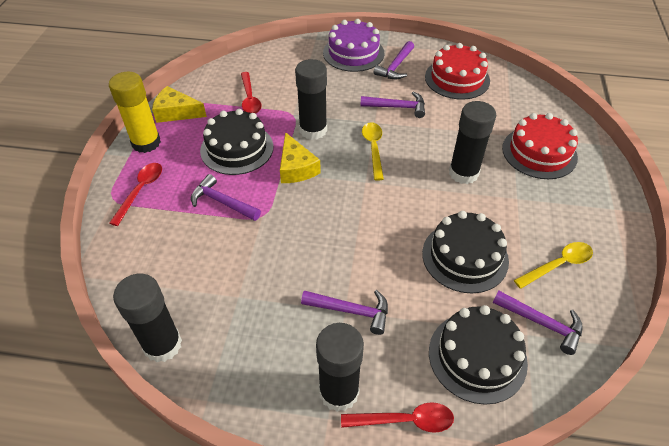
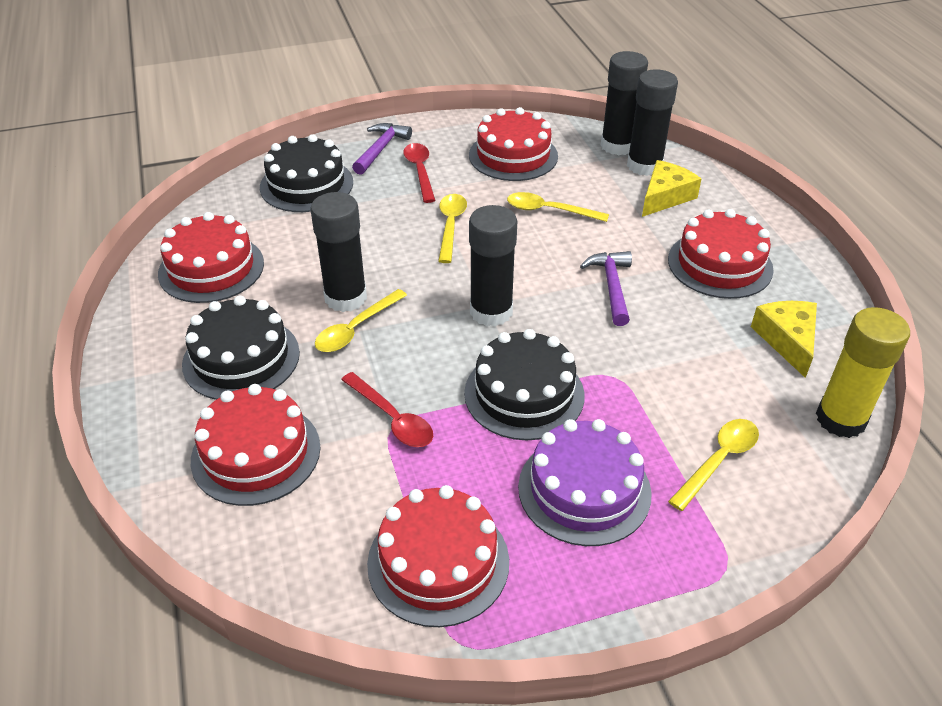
purple hammer: [191,174,261,221] [301,290,388,335] [360,92,425,118] [374,41,414,79] [493,291,583,355] = 5 -> [352,123,412,175] [580,251,632,326] = 2
red cake: [425,43,490,100] [502,113,578,179] = 2 -> [158,212,264,303] [191,384,320,506] [367,485,509,627] [469,107,558,181] [668,209,774,299] = 5
red spoon: [109,163,162,226] [241,72,261,114] [341,402,454,433] = 3 -> [341,372,433,447] [403,143,436,203] = 2
yellow spoon: [362,122,384,181] [514,242,593,289] = 2 -> [315,289,407,352] [438,194,467,263] [507,192,609,222] [668,419,759,511] = 4

